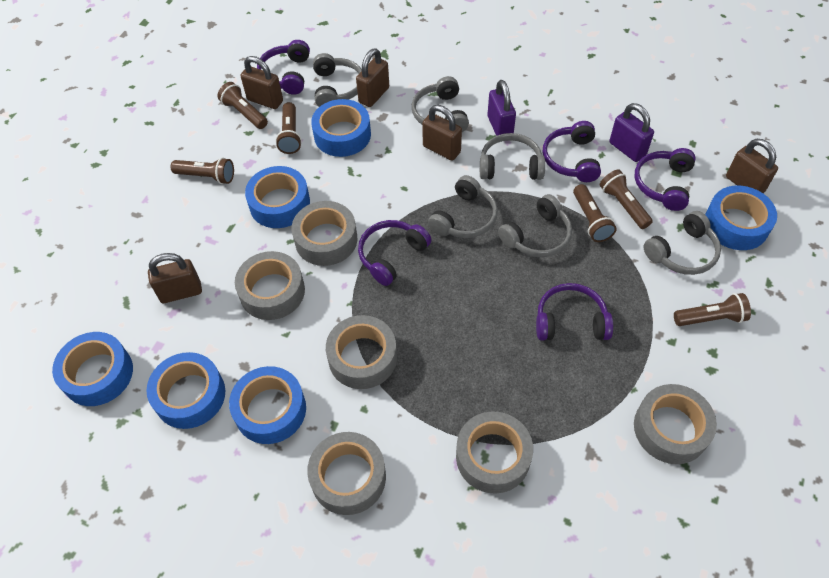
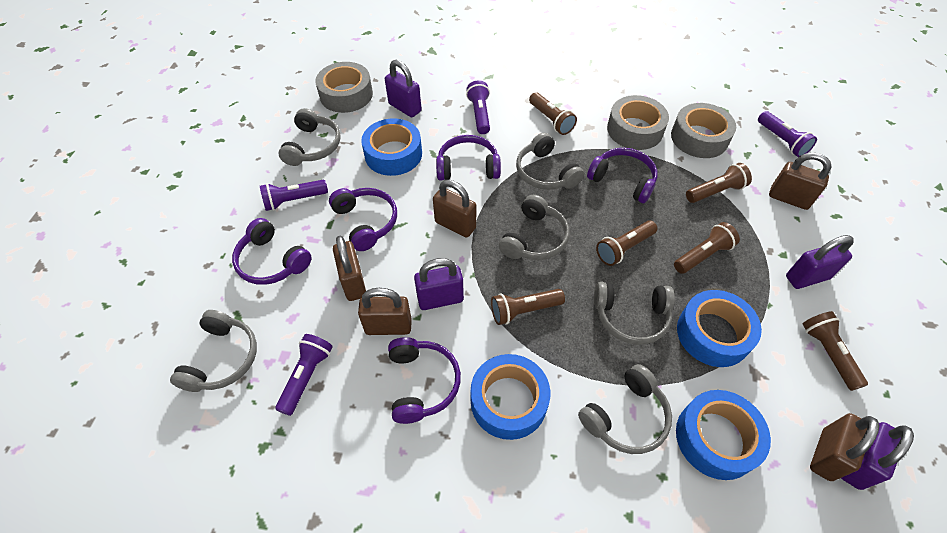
blue tape: [52,332,133,406] [146,352,225,429] [229,366,306,444] [245,166,310,228] [311,99,371,157] [705,186,777,250] = 6 -> [361,118,422,176] [471,354,550,440] [676,390,771,480] [677,290,762,367] = 4
grey tape: [235,251,305,320] [292,201,357,266] [307,432,386,515] [326,315,397,389] [456,411,533,494] [634,384,717,464] = 6 -> [315,62,373,113] [607,95,669,150] [671,103,736,158] = 3
purple flashlight: none = 0 -> [260,180,328,211] [275,334,333,416] [466,80,490,134] [758,111,817,157] = 4
purple padlock: [487,80,516,136] [610,103,654,162] = 2 -> [385,60,422,117] [414,258,464,310] [786,235,854,289] [841,422,914,490] = 4

